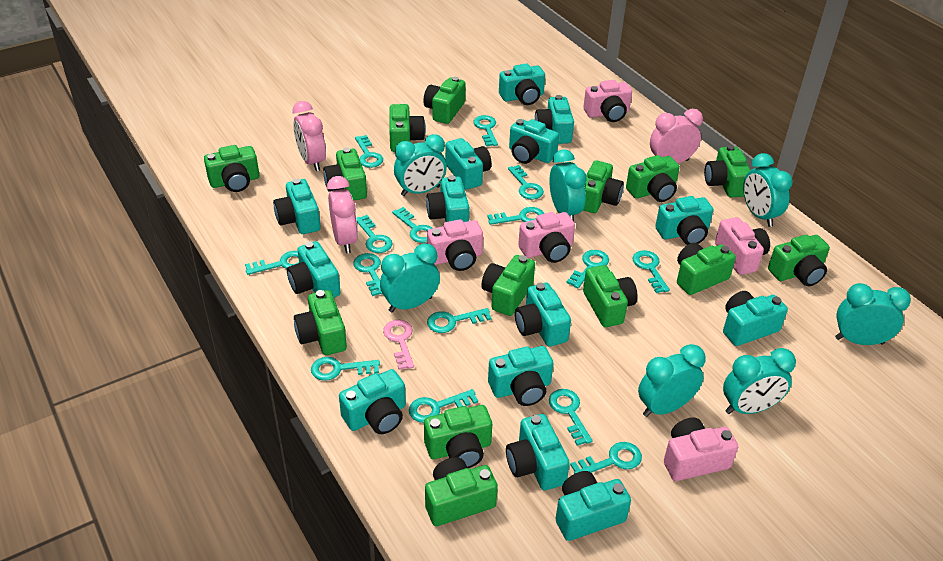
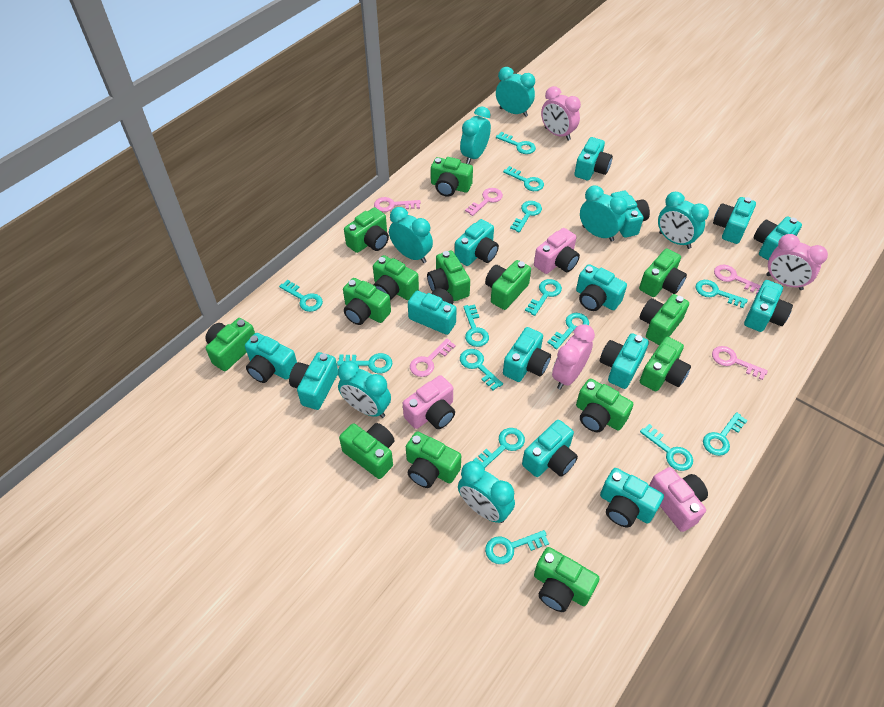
pink camera: [427,219,483,271] [518,212,575,263] [583,80,632,122] [664,417,738,481] [715,217,770,275] = 5 -> [403,375,455,429] [534,228,580,274] [649,467,708,532] = 3
pink key: [383,320,414,370] = 1 -> [374,197,421,212] [410,339,456,377] [465,188,503,216] [712,346,768,380] [714,265,761,294] = 5
turquoise key: [245,251,299,275] [311,357,380,381] [353,253,382,296] [355,135,383,168] [356,215,392,253] [392,207,432,243] [409,389,478,423] [427,308,492,333] [473,115,498,146] [487,207,544,225] [508,165,544,199] [549,389,593,446] [566,250,609,289] [570,442,642,474] [633,250,670,293] = 15 -> [279,280,323,312] [337,353,392,373] [460,349,503,390] [463,305,489,347] [473,428,525,468] [485,530,549,564] [496,132,536,154] [503,166,544,191] [510,201,542,232] [525,279,562,316] [547,313,589,349] [640,424,693,471] [696,280,748,308] [703,412,748,456] = 14

